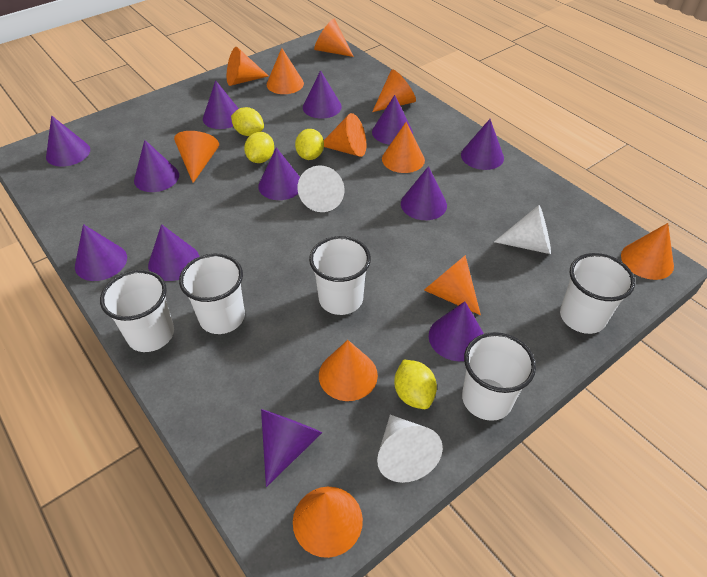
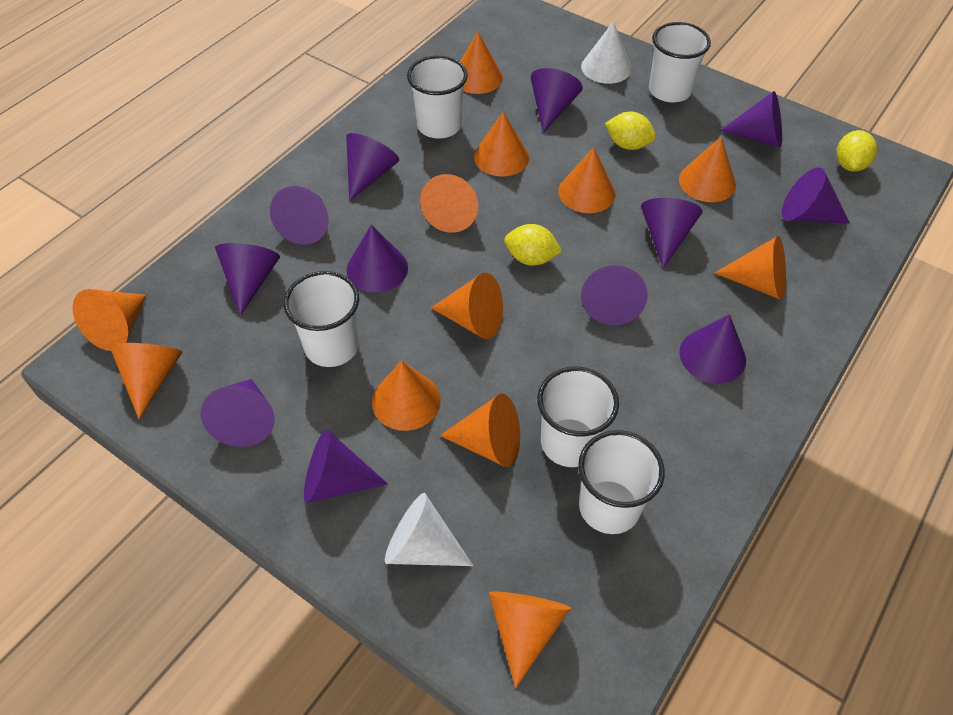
orange cone: [174,131,219,183] [227,47,268,86] [267,48,304,94] [293,487,363,558] [314,19,354,57] [319,340,378,401] [324,113,366,157] [372,69,416,112] [382,122,425,173] [424,255,481,315] [621,223,674,280] = 11 -> [73,289,146,351] [109,343,183,419] [372,361,441,431] [420,174,478,233] [431,273,503,339] [440,394,520,467] [460,32,503,94] [474,111,529,176] [489,592,571,688] [558,147,616,213] [679,137,736,202] [714,236,786,300] = 12
white cone: [298,165,345,212] [377,415,443,483] [494,205,551,254] = 3 -> [385,493,473,566] [581,21,632,84] = 2
yellow lemon: [231,107,264,136] [244,132,274,163] [295,129,324,160] [394,359,437,409] = 4 -> [504,224,562,266] [605,112,656,150] [836,130,877,172] = 3

